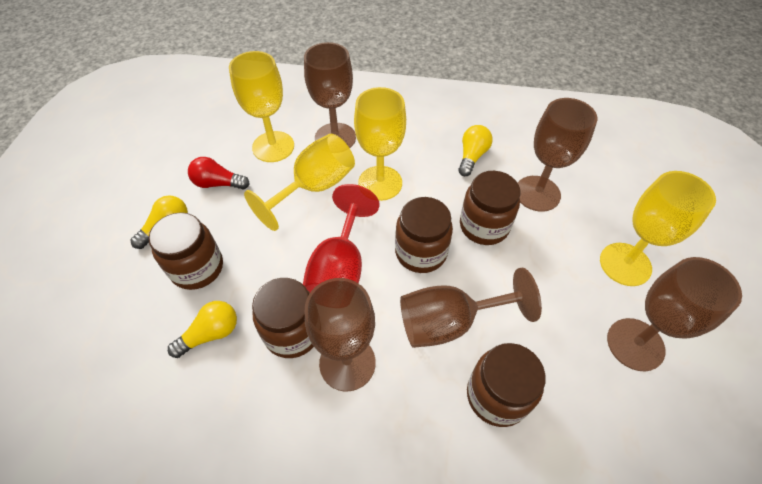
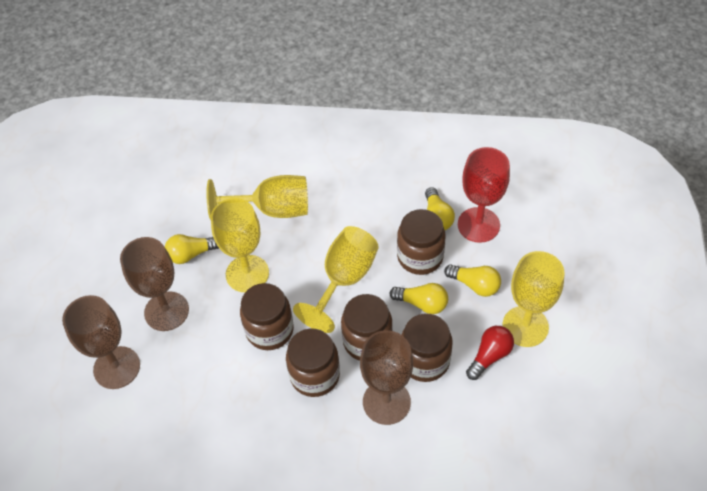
brown goblet: [304,42,356,148] [305,278,376,391] [400,268,542,348] [518,98,597,212] [607,257,742,371] = 5 -> [62,295,140,389] [120,237,189,331] [360,330,413,425] = 3
yellow light bulb: [130,195,188,249] [168,301,237,358] [458,125,492,176] = 3 -> [165,234,219,264] [390,283,448,314] [425,187,455,230] [444,264,501,297] = 4

